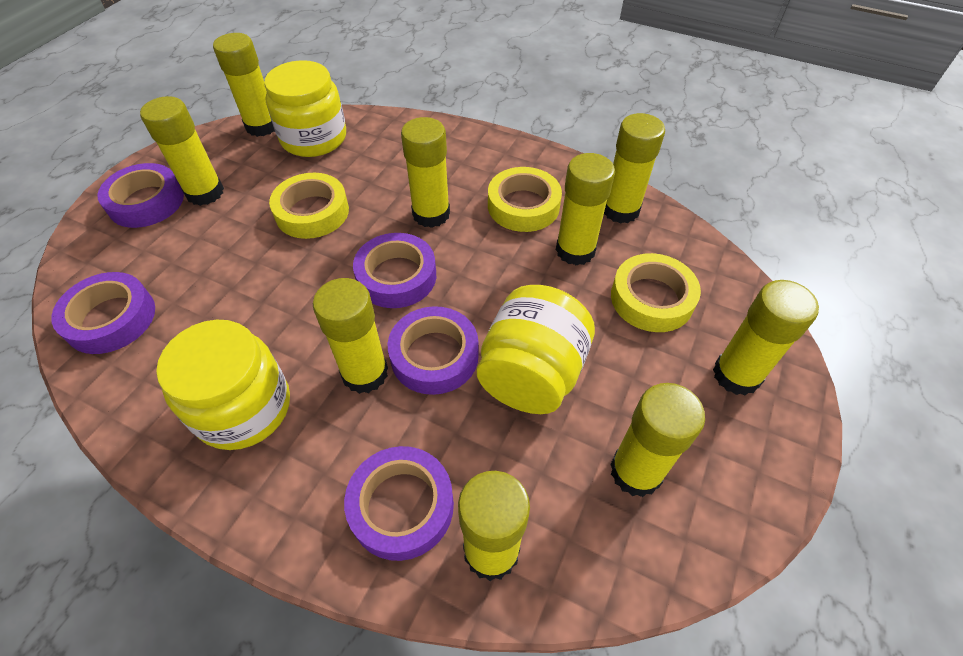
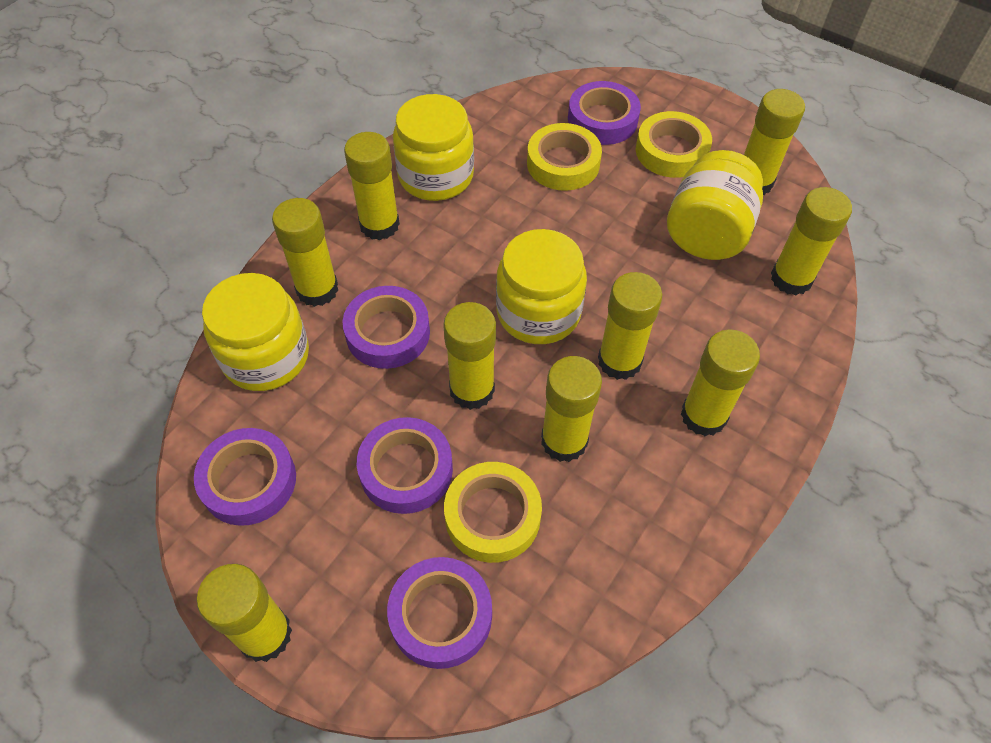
yellow jar: [156,319,290,450] [264,60,346,157] [477,285,595,414] = 3 -> [202,273,309,391] [393,94,474,201] [496,229,587,344] [667,150,763,260] = 4

